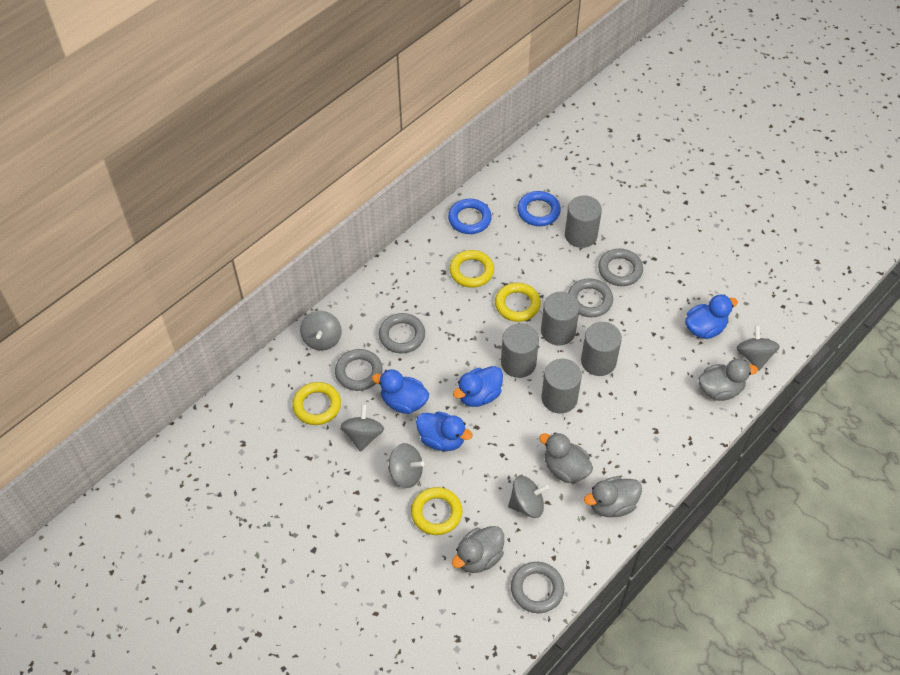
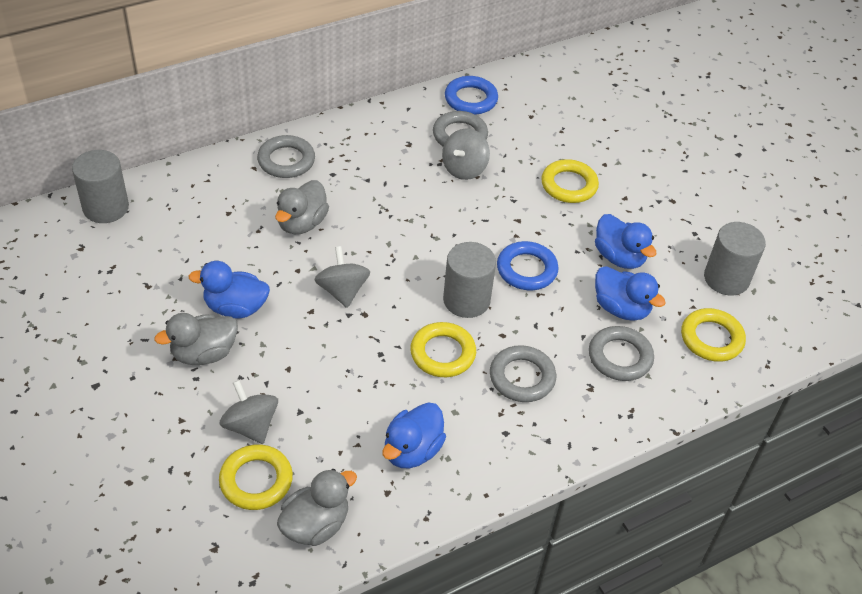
grey cylinder: [501,323,539,378] [541,292,580,346] [542,359,582,414] [565,195,602,248] [581,322,622,376] = 5 -> [72,150,129,223] [443,242,496,318] [704,222,766,296] = 3
grey duck: [452,526,504,573] [539,432,593,483] [584,476,642,517] [698,359,758,401] = 4 -> [154,313,238,365] [275,180,329,234] [277,469,357,546] = 3
grey ring: [335,349,383,391] [379,313,425,353] [511,562,564,613] [568,278,613,317] [598,249,643,286] = 5 -> [257,135,315,178] [433,111,488,147] [490,345,556,402] [589,326,654,381] = 4
grey spinning top: [300,311,342,351] [340,404,384,452] [388,443,424,488] [508,476,549,518] [737,325,780,371] = 5 -> [220,380,278,444] [314,246,370,308] [442,128,490,180] = 3

